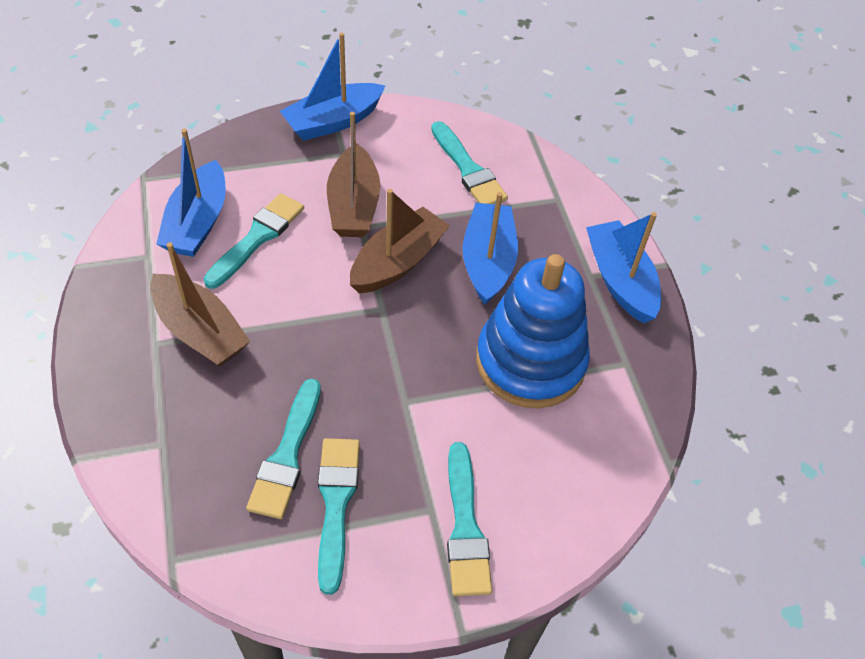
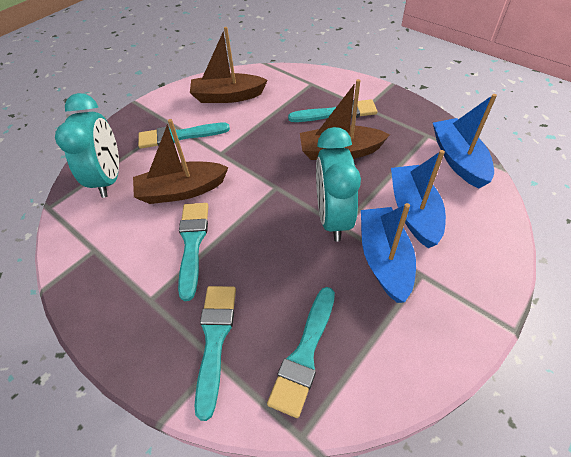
blue boat: [156,128,226,257] [280,32,385,141] [462,192,518,305] [586,212,661,323] = 4 -> [361,203,416,303] [391,150,446,248] [433,94,497,189] = 3
blue stacking toy: [476,254,590,408] = 1 -> none = 0
turquoise clock: none = 0 -> [55,93,119,198] [316,127,361,242] = 2

